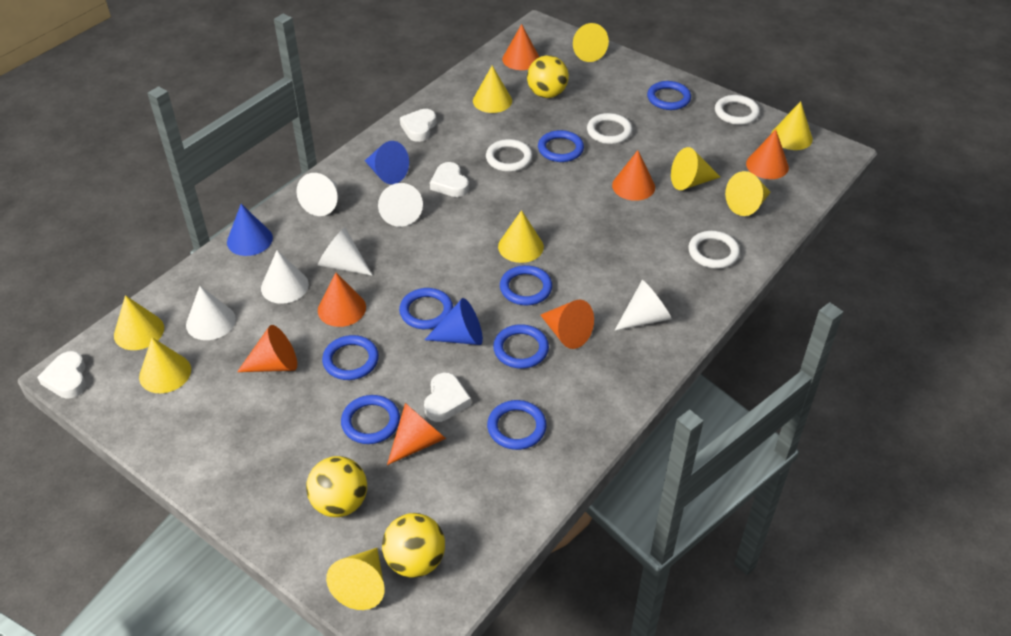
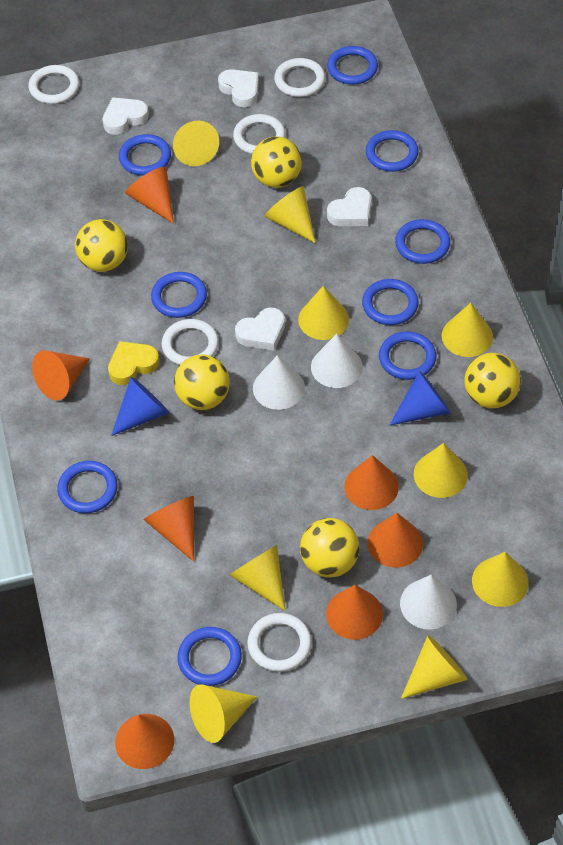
blue cone: [227,204,273,256] [365,141,409,184] [425,298,483,345] = 3 -> [111,377,169,436] [390,371,451,425] = 2
blue ring: [322,335,379,380] [341,395,400,444] [399,288,453,329] [487,400,547,450] [493,324,549,369] [500,265,552,305] [538,130,584,162] [647,81,691,110] = 8 -> [57,461,117,513] [119,134,171,176] [151,272,207,318] [177,627,242,686] [327,46,378,84] [362,279,419,325] [366,130,418,172] [379,331,436,380] [395,219,450,264] = 9
white cone: [186,286,236,340] [261,250,309,304] [296,173,338,216] [318,228,373,276] [378,183,423,227] [615,280,672,331] = 6 -> [253,355,305,410] [311,334,363,388] [400,575,457,630] = 3
white ring: [486,139,532,172] [587,113,632,144] [688,231,740,269] [715,95,760,125] = 4 -> [28,65,79,104] [162,319,219,365] [233,114,285,154] [247,613,311,672] [274,58,325,97] = 5
yellow ball: [306,456,367,517] [382,513,445,578] [527,55,569,98] = 3 -> [75,219,128,272] [174,354,230,410] [251,137,302,188] [300,518,359,578] [464,353,521,408] = 5
yellow heart: none = 0 -> [108,341,159,385] = 1

